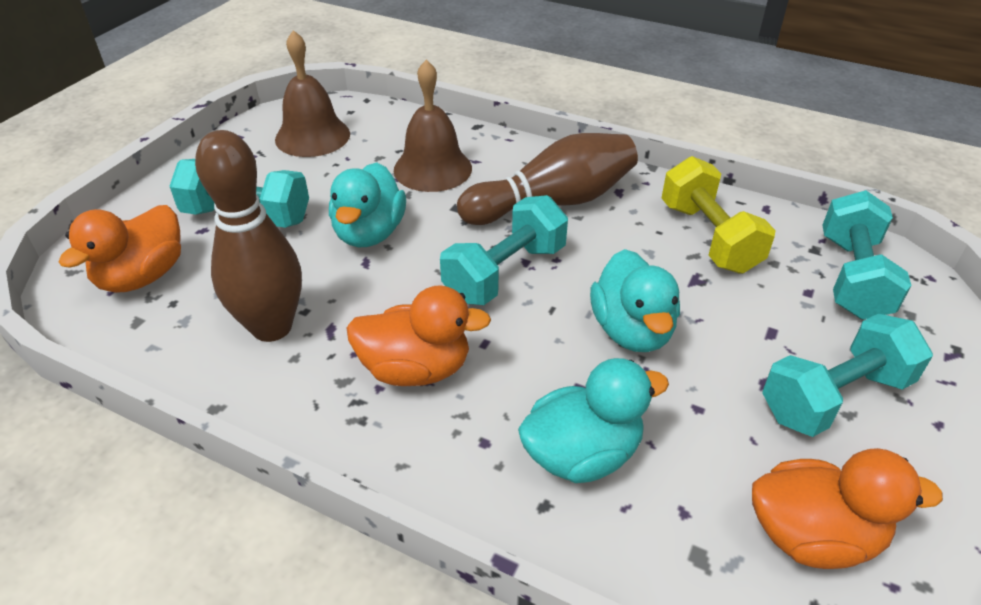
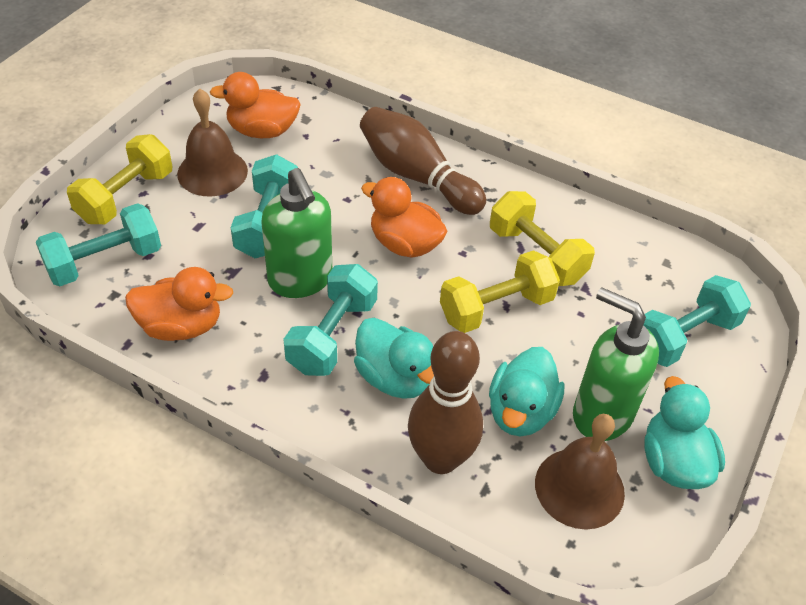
green soap dispenser: none = 0 -> [261,168,332,298] [573,287,659,441] = 2
yellow dumbbell: [662,156,776,273] = 1 -> [67,134,172,224] [440,250,560,333] [490,191,595,286] = 3

